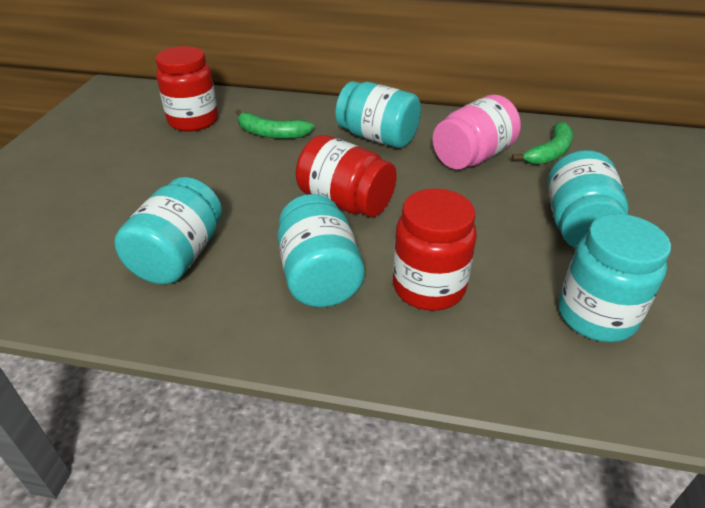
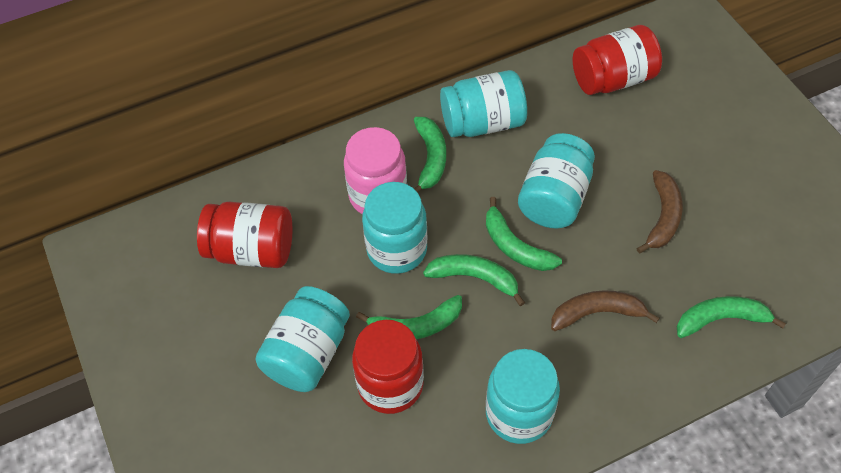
brown banana: none = 0 -> [551,290,659,331] [636,170,683,253] = 2
green banana: [235,109,314,139] [512,122,573,165] = 2 -> [356,295,462,339] [414,117,446,193] [423,254,525,306] [486,197,562,271] [677,296,786,338] = 5

